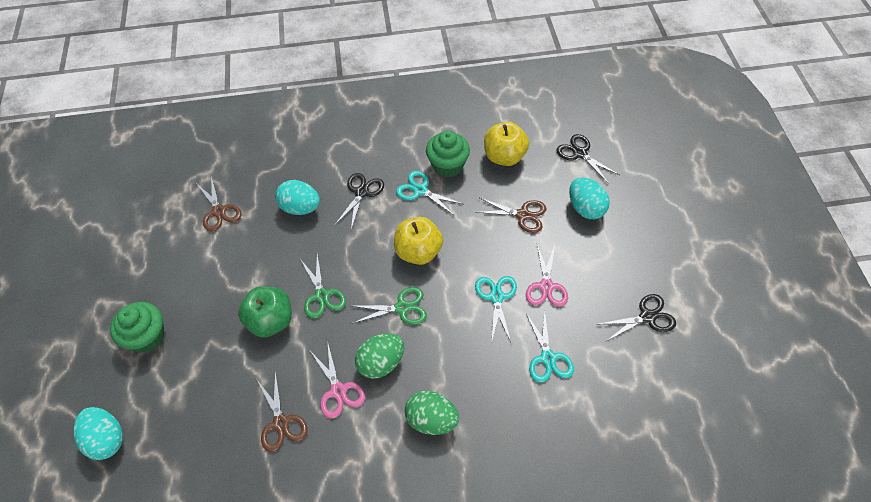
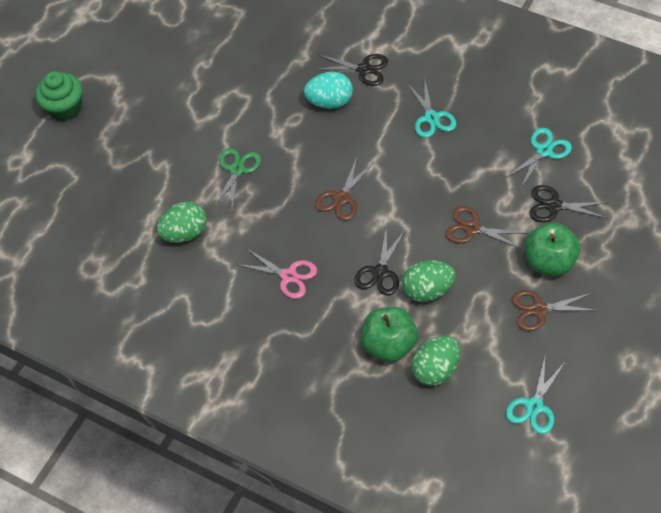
green apple: [238,286,292,338] = 1 -> [361,307,418,362] [525,223,581,276] = 2
green cupcake: [110,302,165,353] [426,130,470,177] = 2 -> [35,71,82,121] = 1
green egg: [355,333,404,379] [405,391,459,435] = 2 -> [157,202,207,243] [402,260,456,302] [411,336,460,386] = 3
green scissors: [300,254,346,319] [352,287,427,325] = 2 -> [213,148,261,210] = 1
pink scissors: [310,344,365,418] [526,245,568,307] = 2 -> [236,248,317,299] = 1
turquoise egg: [73,407,123,460] [275,180,320,215] [569,178,610,219] = 3 -> [304,72,353,109] = 1
yellow apple: [394,217,443,265] [484,122,529,166] = 2 -> none = 0

